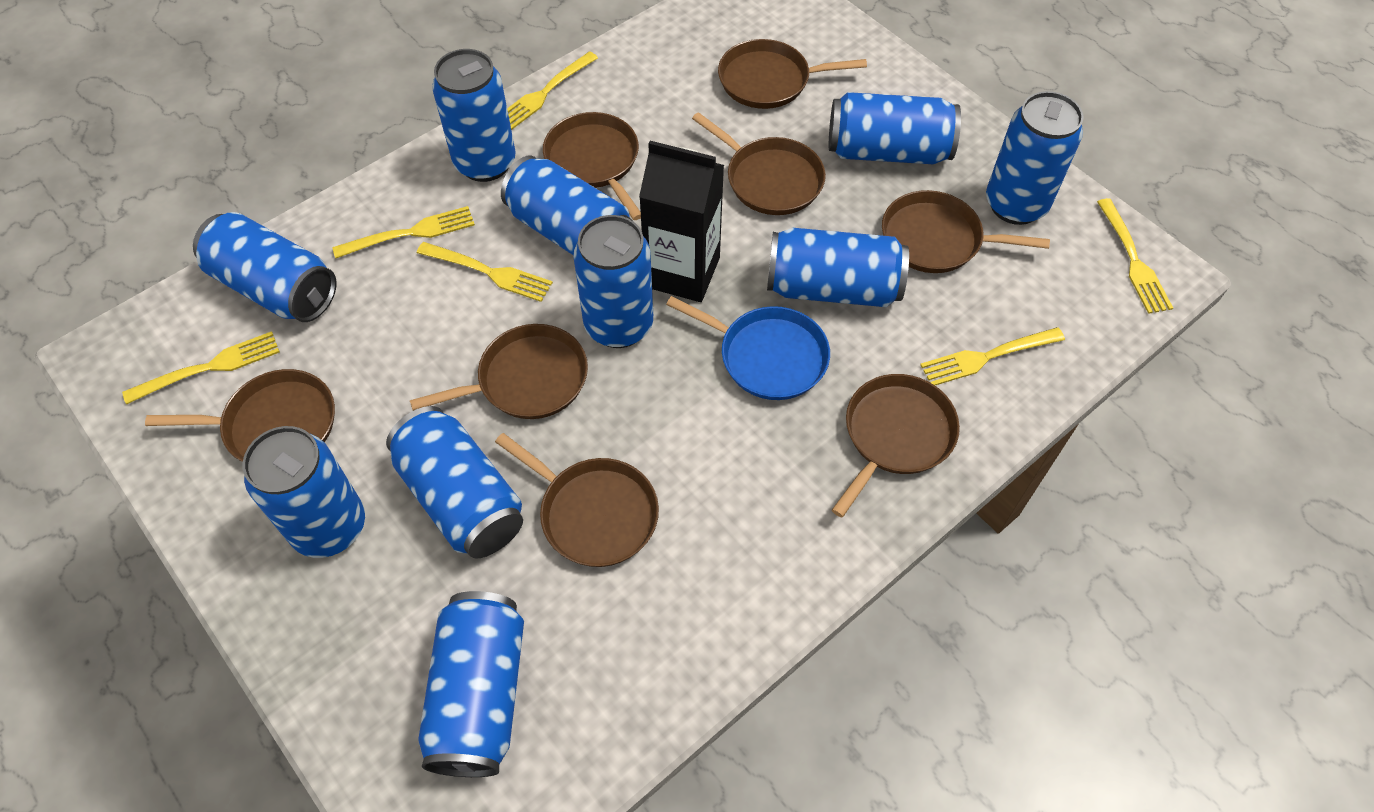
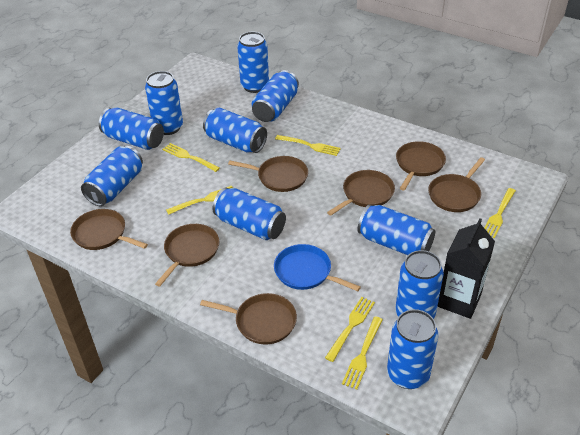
brown pan: [145,369,335,462] [410,324,588,419] [495,433,659,567] [543,112,641,220] [692,112,826,215] [718,39,867,109] [832,374,960,518] [882,190,1050,273] = 8 -> [70,209,148,250] [155,224,219,287] [200,293,297,344] [228,156,308,192] [327,170,395,216] [396,141,446,191] [428,157,485,212] = 7

